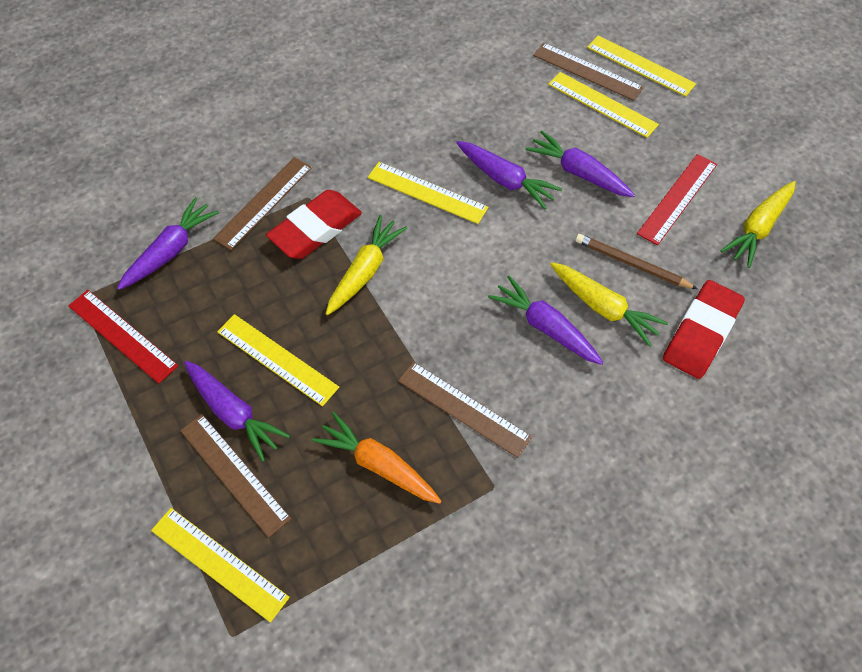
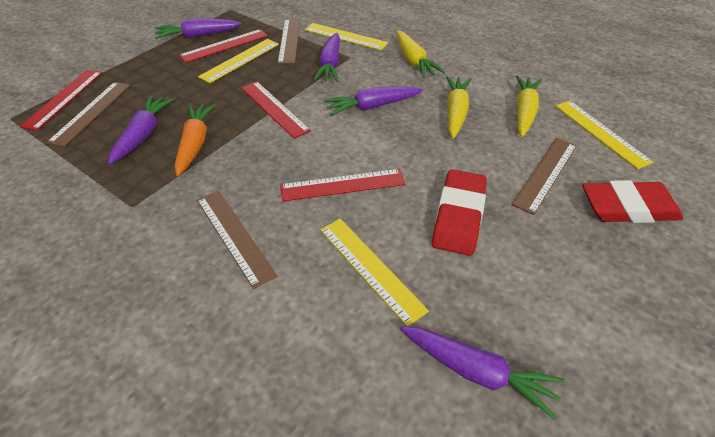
brown pencil: [575,234,697,289] = 1 -> none = 0
red ruler: [68,290,178,384] [637,154,717,245] = 2 -> [20,70,102,131] [179,29,268,63] [241,82,311,139] [280,169,405,201] = 4
yellow ruler: [151,508,290,623] [217,314,339,406] [368,162,488,224] [548,72,659,138] [587,35,696,97] = 5 -> [198,39,279,83] [305,23,388,50] [320,219,429,326] [555,101,653,169] = 4

